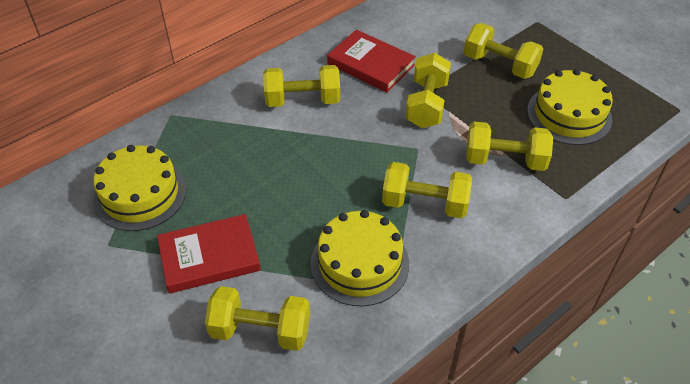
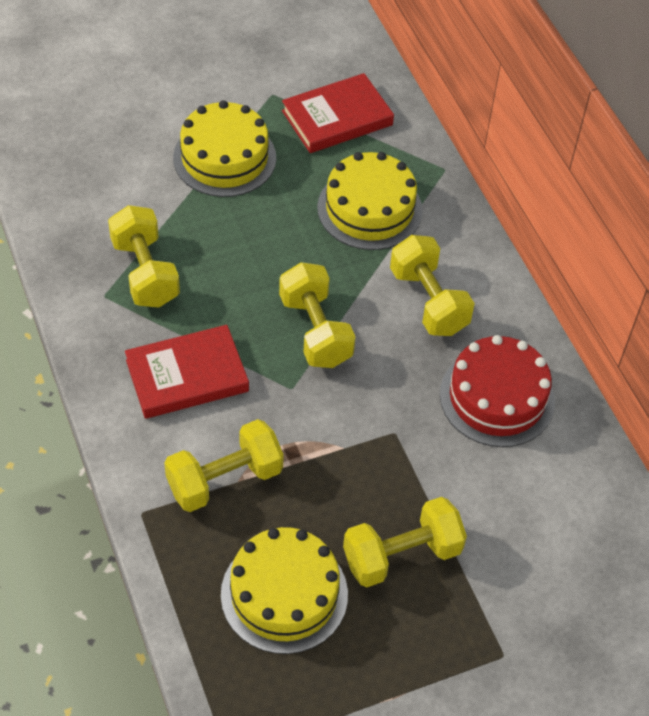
red cake: none = 0 -> [440,335,555,447] = 1
yellow dumbbell: [205,286,310,351] [263,65,340,107] [382,162,472,218] [406,53,451,128] [464,23,543,79] [466,122,553,171] = 6 -> [108,205,180,308] [164,419,284,512] [279,262,356,368] [343,497,467,587] [390,235,475,336] = 5

